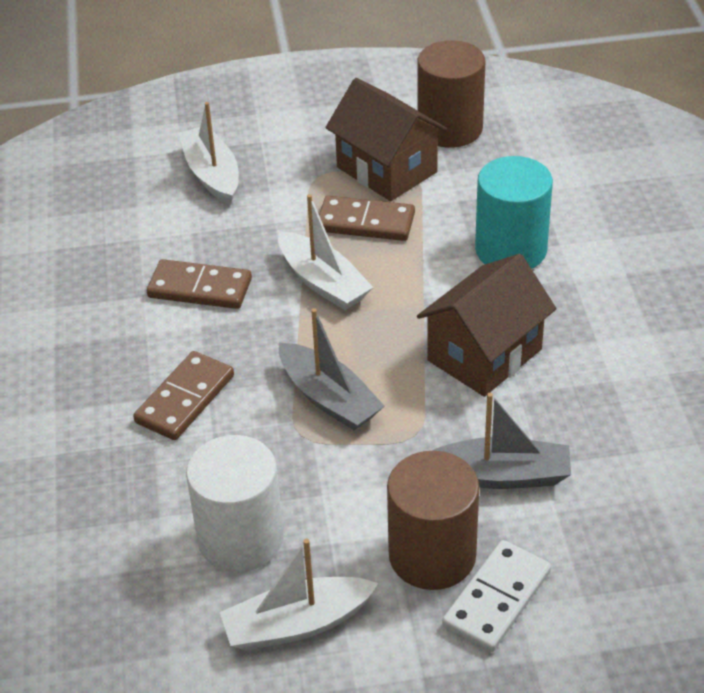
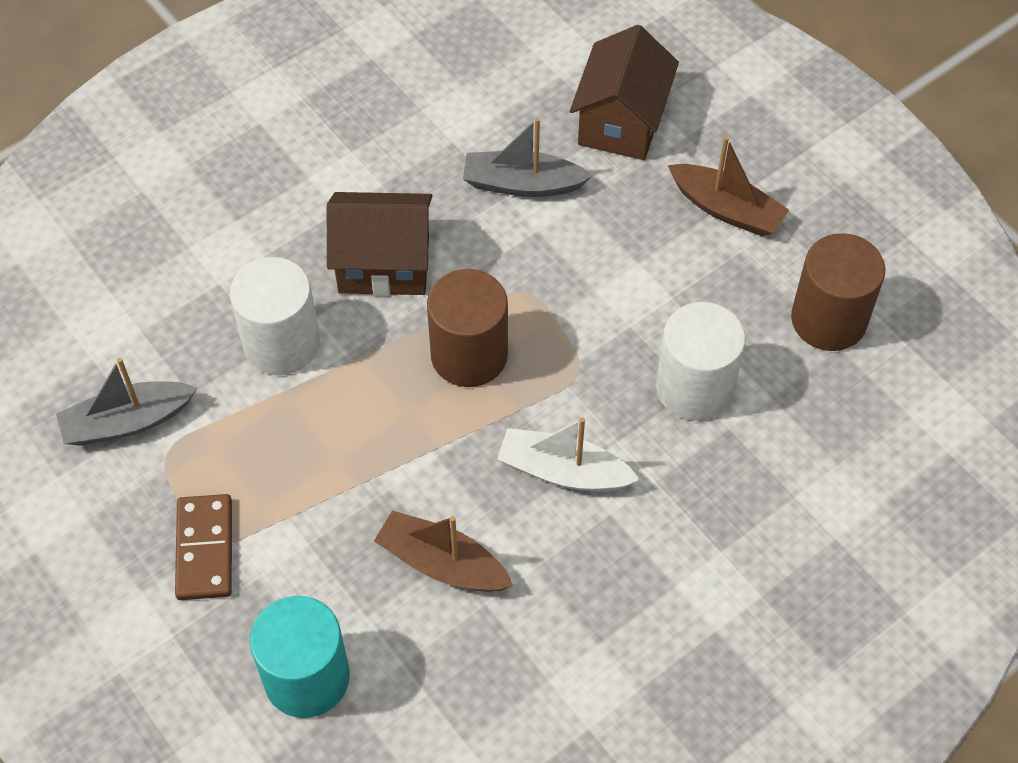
brown boat: none = 0 -> [374,511,513,592] [668,136,789,236] = 2
brown domino: [133,351,234,440] [147,259,252,309] [319,196,415,241] = 3 -> [175,494,232,600] = 1
white boat: [178,102,239,205] [220,539,379,651] [278,194,373,310] = 3 -> [497,417,640,491] = 1
white cylinder: [186,435,284,572] = 1 -> [230,257,320,375] [656,302,746,421] = 2
white domino: [442,540,551,652] = 1 -> none = 0

